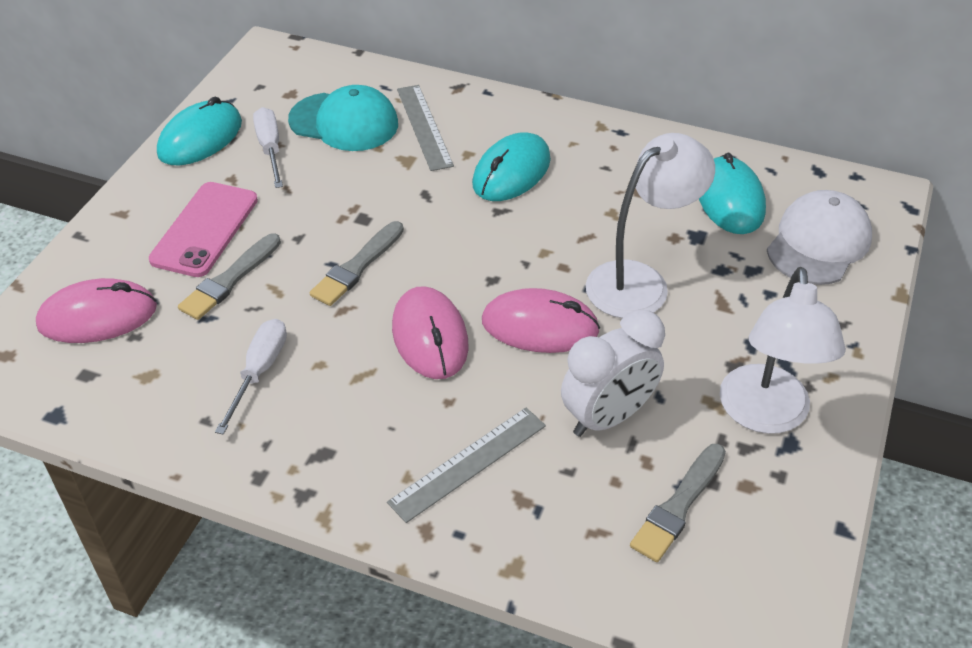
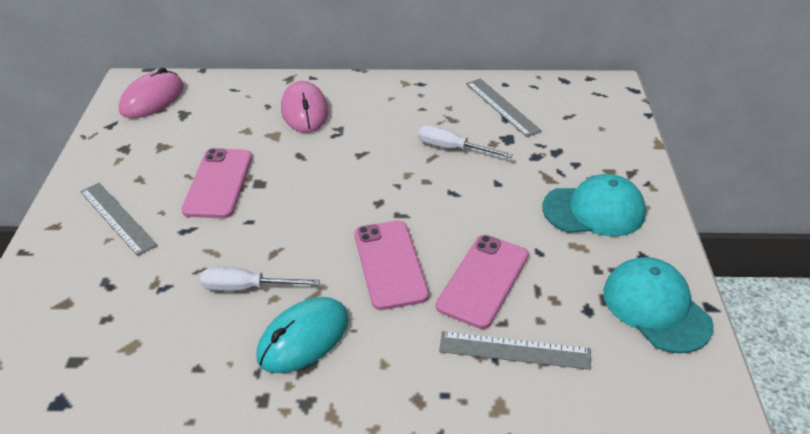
grey brush: [178,233,281,320] [310,221,404,306] [630,444,726,562] = 3 -> none = 0
grey ruler: [387,408,546,523] [397,85,454,171] = 2 -> [80,183,157,256] [439,331,591,370] [466,78,542,137] = 3
pink mouse: [36,278,157,343] [392,286,469,379] [482,288,600,353] = 3 -> [119,67,184,118] [281,81,329,133] = 2
pink phone: [149,182,258,277] = 1 -> [181,148,252,218] [354,220,429,310] [436,235,529,329] = 3
turquoise cap: [288,85,398,151] = 1 -> [542,174,646,237] [603,257,714,354] = 2
turquoise mouse: [157,97,242,165] [472,132,551,201] [699,152,766,234] = 3 -> [256,297,349,373] = 1
white cap: [767,190,872,285] = 1 -> none = 0
white clock: [561,310,665,437] = 1 -> none = 0
white lamp: [586,133,715,318] [720,267,846,434] = 2 -> none = 0

